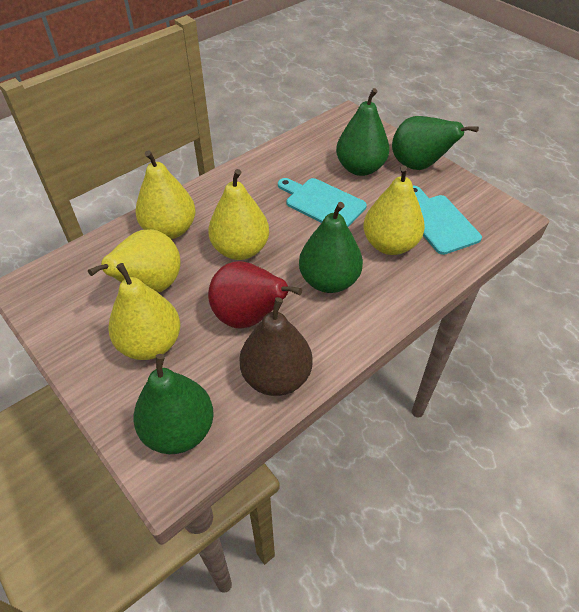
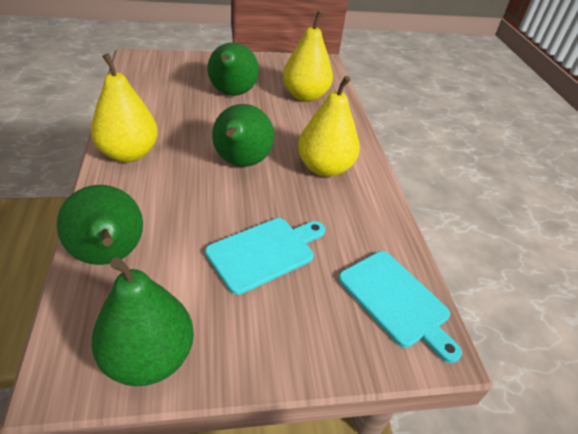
brown pear: [239,297,313,396] = 1 -> none = 0
red pear: [208,261,302,329] = 1 -> none = 0
yellow pear: [88,229,181,292] [108,263,180,360] [135,150,196,239] [208,169,269,260] [363,166,425,255] = 5 -> [91,53,158,162] [283,11,333,102] [298,76,360,177] = 3

